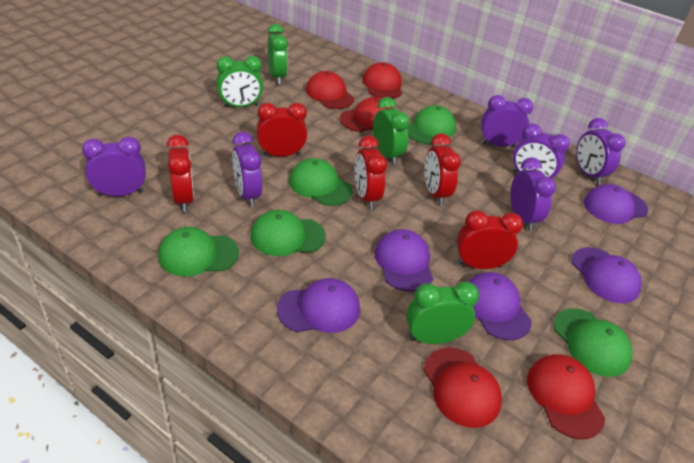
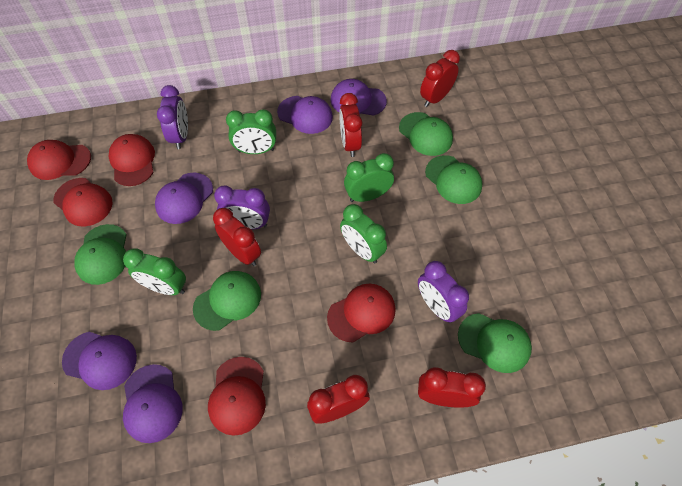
purple clock: [82,137,146,196] [232,132,262,207] [481,95,533,147] [510,157,556,231] [513,123,570,179] [576,118,625,185] = 6 -> [157,85,188,149] [214,186,270,230] [418,261,469,323] = 3

